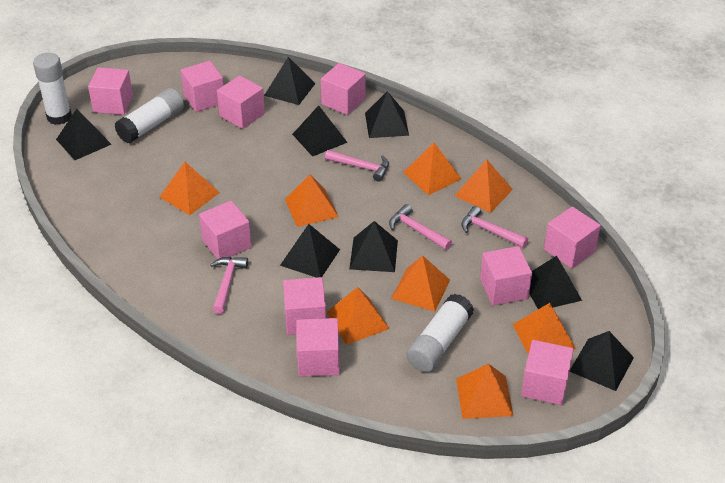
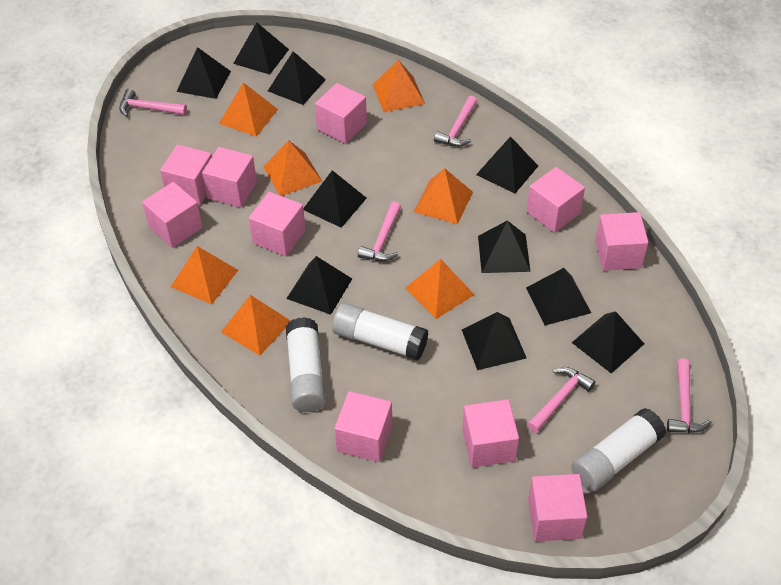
black pyramid: [56,109,112,160] [264,57,316,105] [280,224,340,278] [292,105,348,157] [349,221,398,272] [365,91,409,138] [529,256,582,309] [569,331,634,391] = 8 -> [176,47,231,99] [233,22,289,75] [268,51,326,105] [286,256,352,315] [303,170,367,228] [462,312,526,370] [476,137,538,193] [478,220,531,273] [526,268,591,325] [572,311,644,373] = 10
orange pyramid: [160,162,220,215] [285,175,338,227] [326,287,389,345] [391,255,450,311] [403,143,461,195] [455,159,513,213] [456,364,513,419] [513,303,576,355] = 8 -> [171,246,238,305] [219,82,278,137] [221,295,291,355] [263,140,323,196] [372,60,425,112] [405,259,474,319] [414,168,473,224] = 7
pink hammer: [210,257,248,314] [325,150,389,182] [389,204,452,250] [461,206,528,248] = 4 -> [119,89,187,117] [358,202,401,261] [434,96,477,147] [527,367,595,433] [667,358,712,433] = 5

